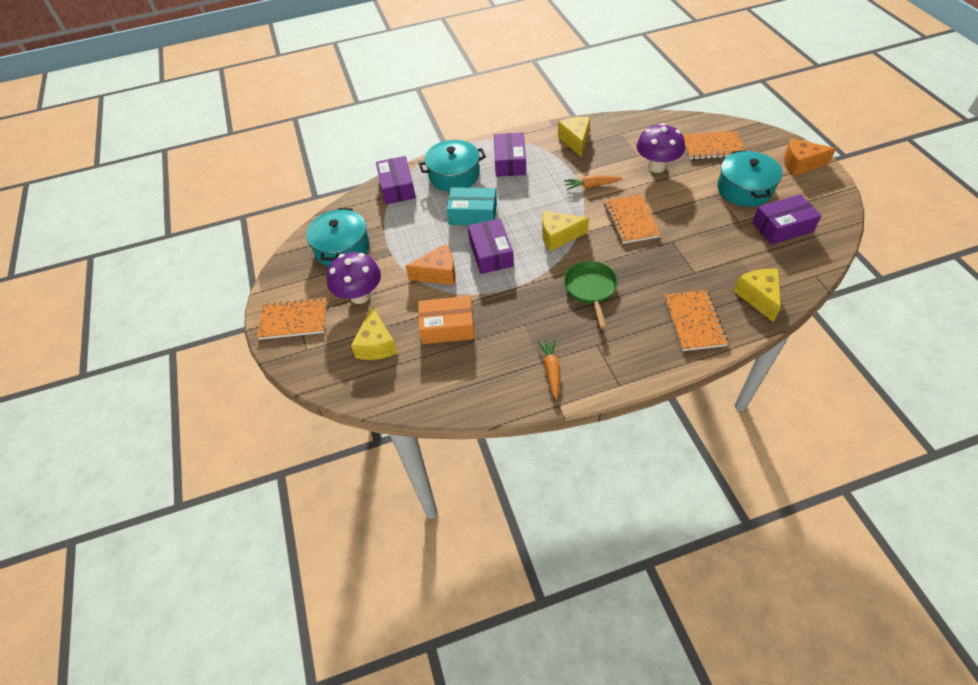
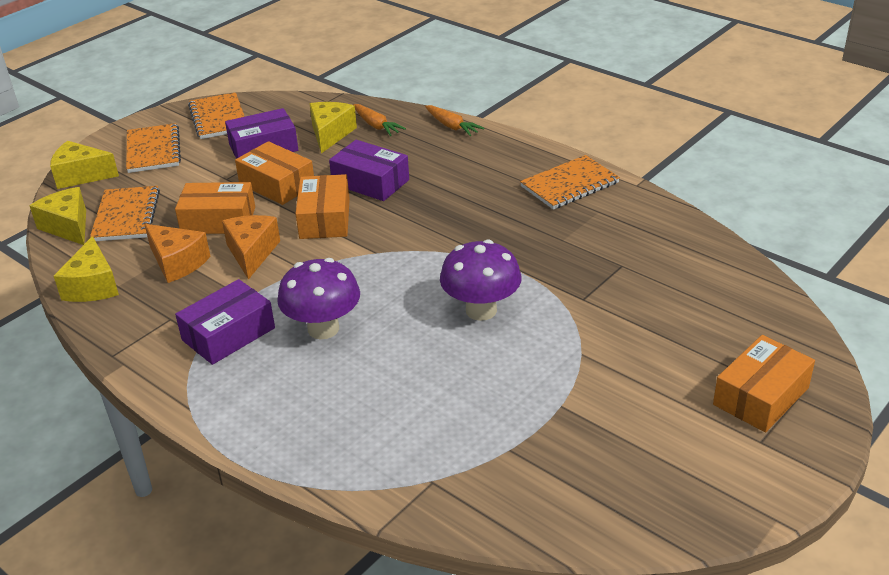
green pan: [564,261,618,329] = 1 -> none = 0
orange box: [418,296,475,344] = 1 -> [175,182,255,234] [235,141,314,205] [295,174,350,239] [713,335,815,433] = 4
purple box: [376,156,416,204] [468,218,514,274] [494,132,526,177] [752,194,821,245] = 4 -> [175,279,275,365] [225,108,298,159] [329,140,409,201] = 3
turquoise box: [446,187,497,225] = 1 -> none = 0
turquoise pot: [306,208,370,267] [419,140,486,192] [717,150,783,207] = 3 -> none = 0

